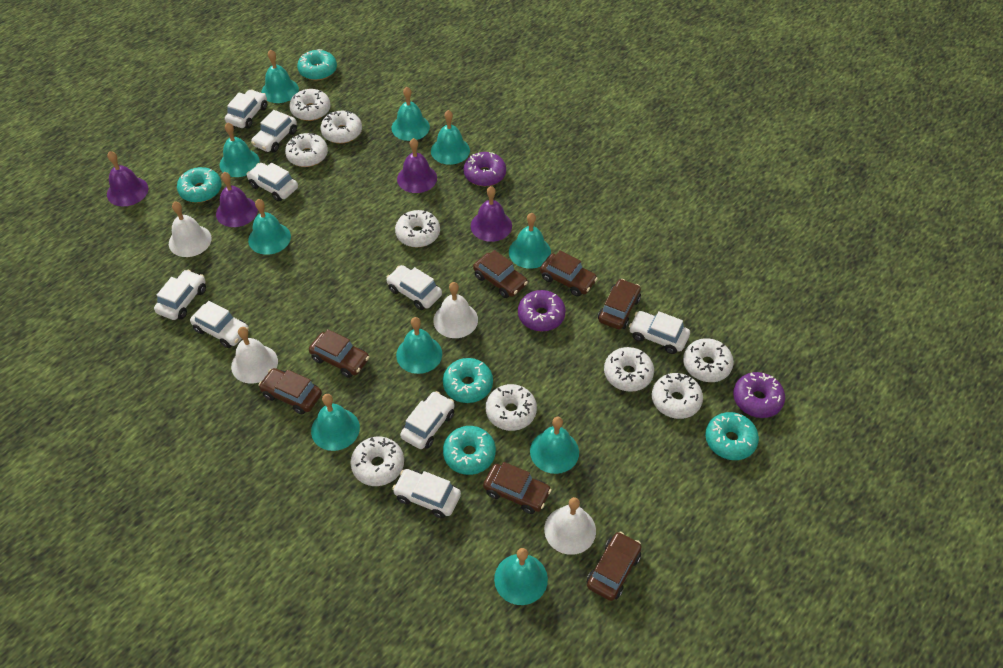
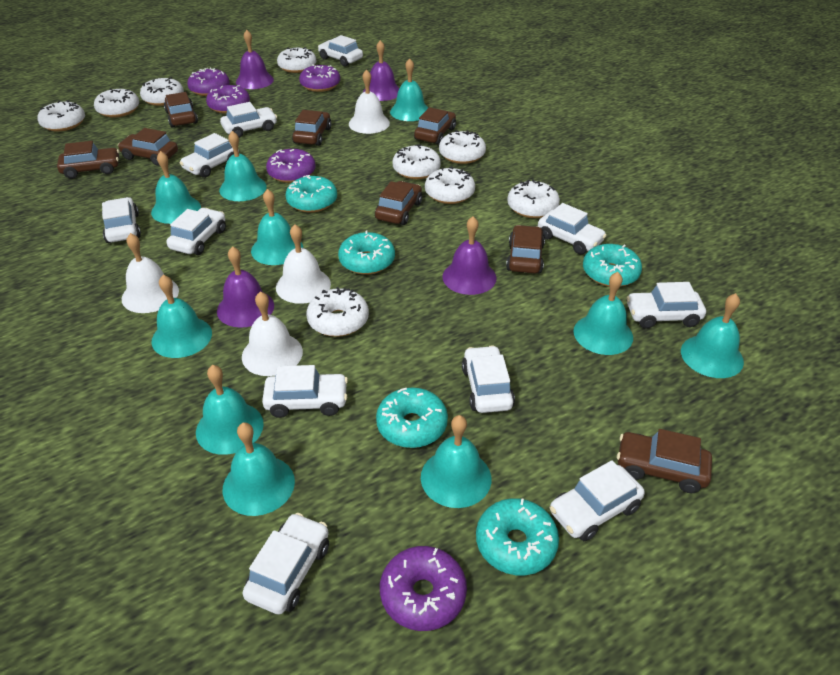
brown car: [258,368,322,414] [309,329,369,378] [473,250,528,298] [483,462,551,514] [540,250,598,297] [587,531,642,601] [598,279,641,330] = 7 -> [57,141,119,179] [118,128,178,166] [164,92,198,128] [292,110,332,146] [375,181,422,225] [414,107,456,145] [506,225,545,274] [617,429,712,493] = 8
purple donut: [464,152,506,186] [518,290,566,331] [733,372,785,418] = 3 -> [187,68,230,96] [206,85,250,114] [266,149,316,183] [299,64,340,92] [380,546,467,631] = 5
white car: [154,270,206,320] [190,301,249,348] [225,89,267,129] [246,163,298,202] [251,110,297,153] [386,265,442,310] [392,469,461,519] [400,391,455,449] [629,311,690,354] = 9 -> [102,197,141,243] [167,208,226,255] [180,133,239,178] [220,102,277,138] [242,513,329,615] [262,365,348,418] [318,35,363,66] [462,345,515,413] [538,203,607,254] [550,460,645,541] [626,282,706,329] = 11

